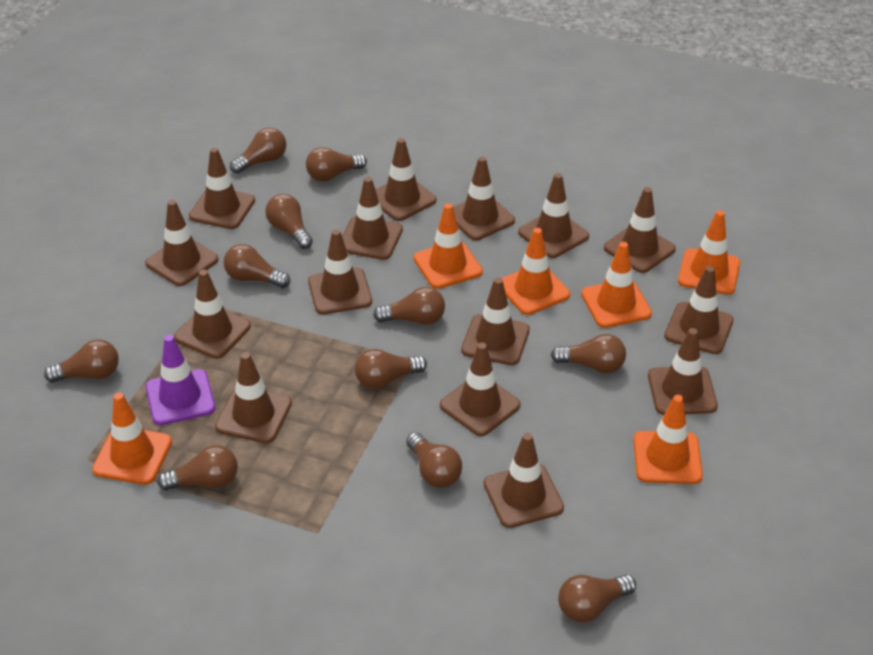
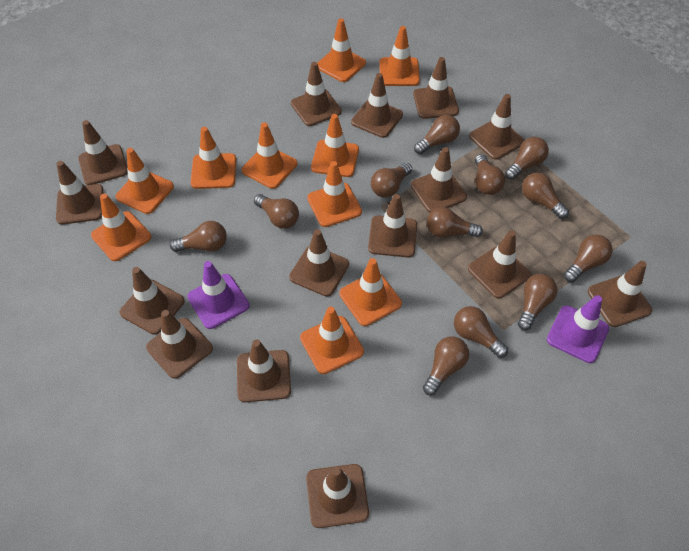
brown light bulb: [44,340,119,383] [157,445,238,490] [224,244,290,288] [230,128,286,174] [265,194,313,249] [306,147,367,181] [355,349,427,389] [373,287,445,325] [406,432,462,488] [551,334,626,374] [558,574,636,623] = 11 -> [170,221,227,252] [254,194,299,229] [371,163,412,198] [414,115,460,154] [423,336,469,395] [427,207,483,238] [454,306,508,358] [475,154,505,195] [505,137,549,180] [518,274,557,330] [522,172,569,219] [564,234,613,282] = 12
orange traffic cone: [92,393,172,485] [414,203,483,289] [501,228,570,315] [581,242,652,328] [633,395,703,484] [678,210,740,295] = 6 -> [91,193,151,261] [116,148,174,214] [191,127,236,189] [242,122,297,189] [300,307,364,374] [307,161,362,227] [311,114,359,177] [317,18,366,82] [339,258,402,326] [379,26,420,86] = 10
purple traffic cone: [146,335,215,425] = 1 -> [187,261,250,329] [547,295,609,363] = 2

